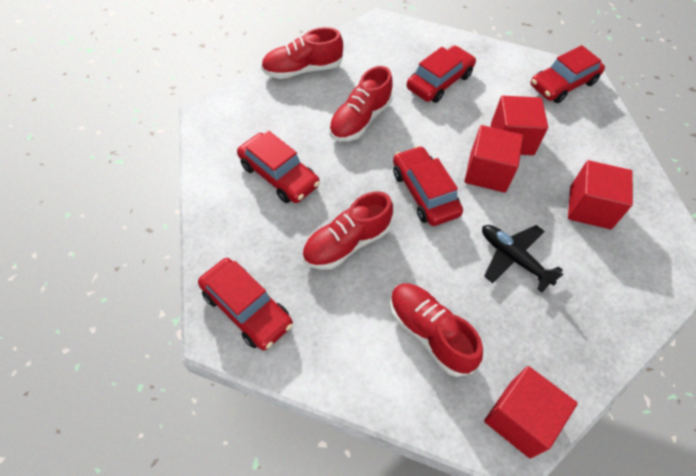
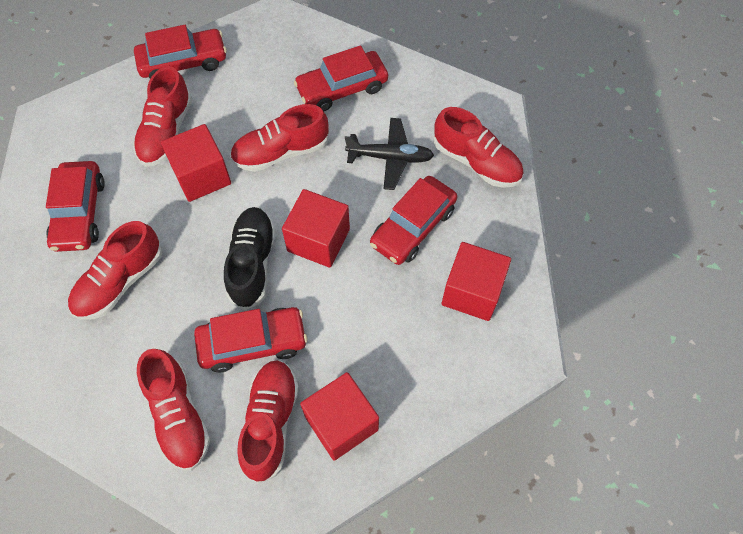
black shoe: none = 0 -> [224,207,276,310] = 1
red shoe: [261,27,343,79] [302,192,393,270] [329,66,392,141] [390,283,483,377] = 4 -> [68,221,163,320] [133,66,192,167] [137,349,210,471] [230,104,329,172] [237,360,299,484] [434,107,524,188] = 6

